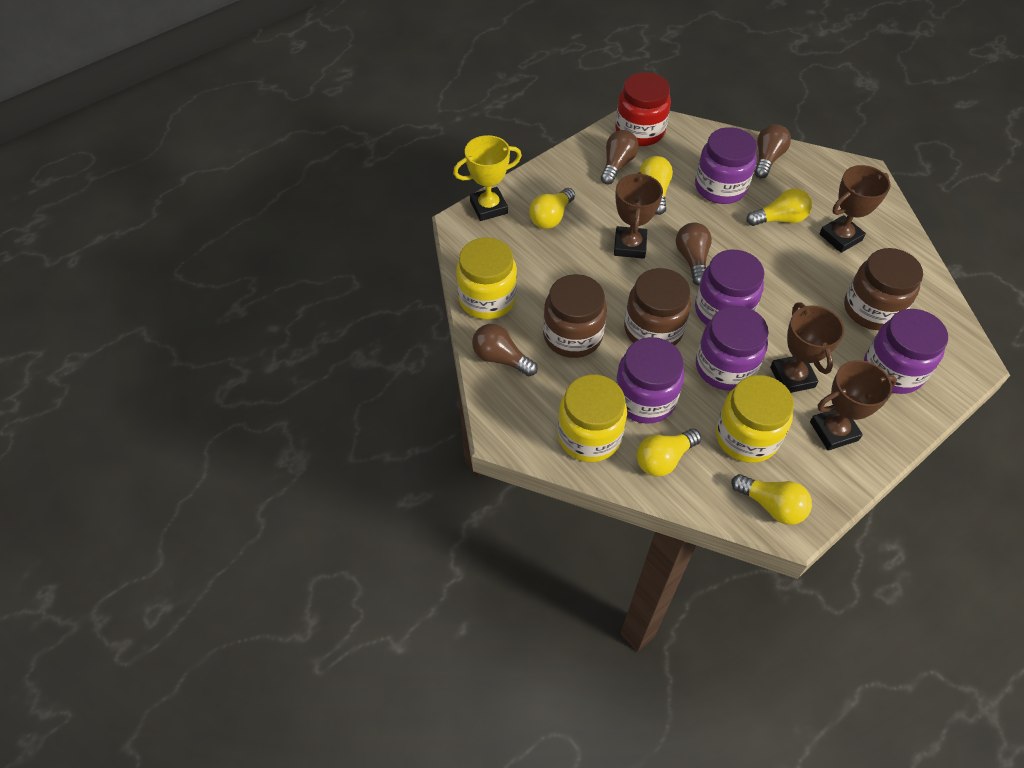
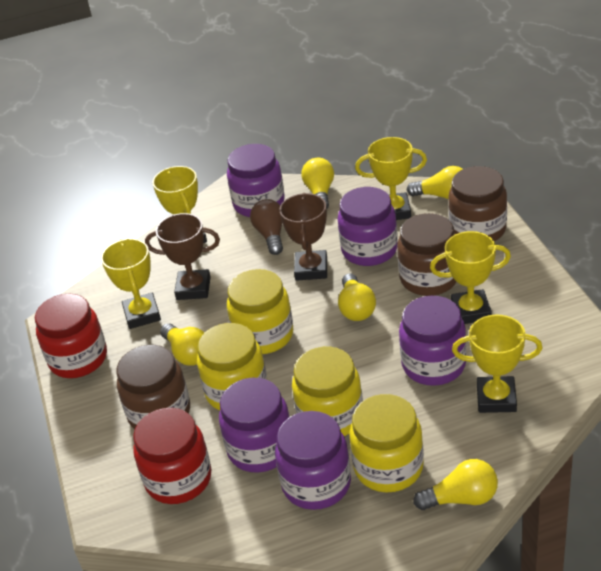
brown light bulb: [472,324,538,376] [601,130,639,184] [676,222,712,286] [755,124,791,178] = 4 -> [250,199,283,255] = 1
brown trophy: [614,172,663,259] [770,303,844,393] [810,360,897,451] [819,165,891,253] = 4 -> [145,213,220,300] [279,193,327,281] = 2
red jar: [615,72,671,146] = 1 -> [35,293,107,378] [133,408,211,504] = 2
yellow jar: [456,237,517,319] [557,375,627,462] [715,375,794,463] = 3 -> [197,323,267,410] [227,269,293,354] [292,346,363,436] [349,394,424,492] = 4
yellow trophy: [453,135,522,221] = 1 -> [101,239,161,329] [152,166,207,243] [355,137,427,220] [430,231,511,324] [452,315,543,413] = 5

